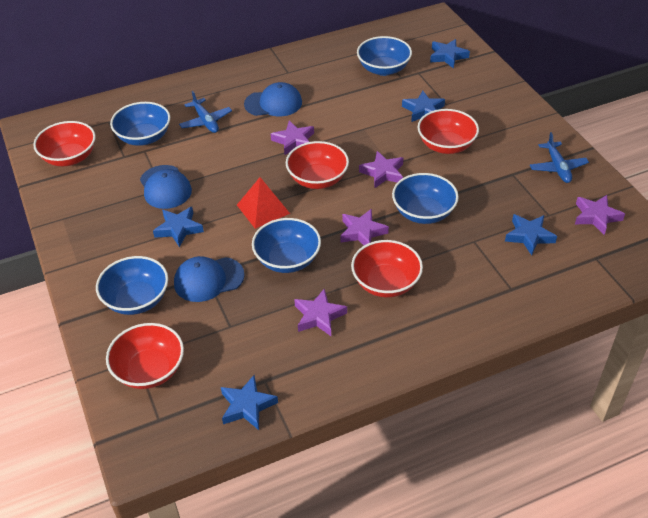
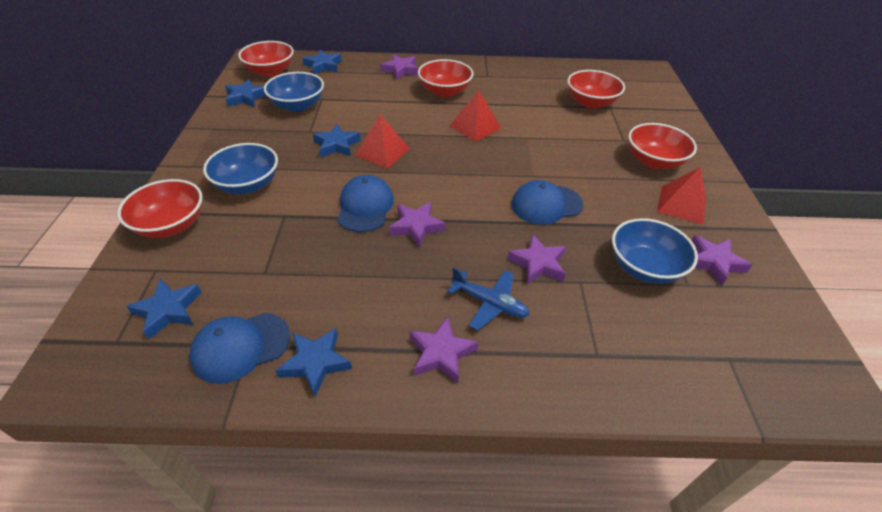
blue bowl: [96,256,168,315] [110,102,170,146] [252,218,321,273] [357,36,412,76] [392,173,459,224] = 5 -> [203,143,278,194] [264,72,324,112] [612,218,698,284] = 3
blue plane: [179,91,232,133] [530,132,589,183] = 2 -> [447,267,530,330] = 1
red pyramid: [237,177,290,229] = 1 -> [355,114,410,169] [450,90,501,142] [657,167,706,224] = 3

